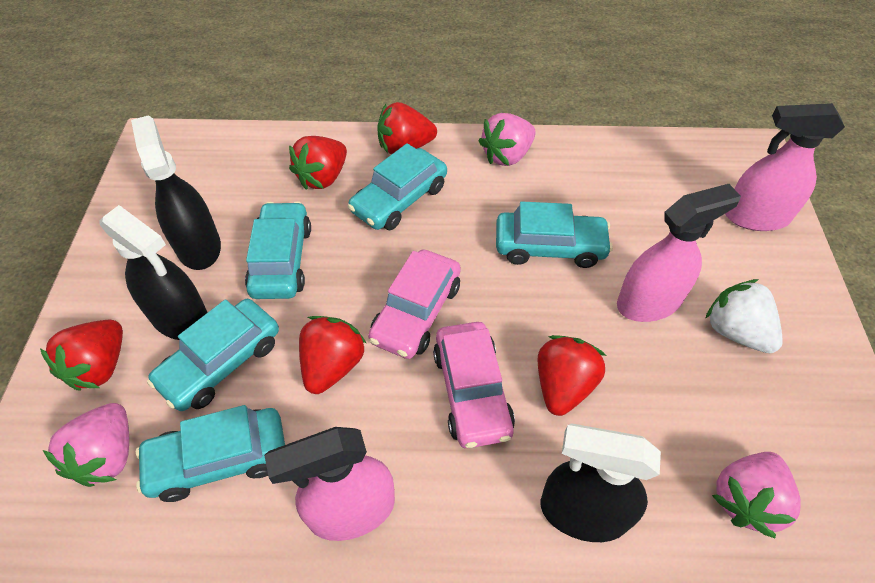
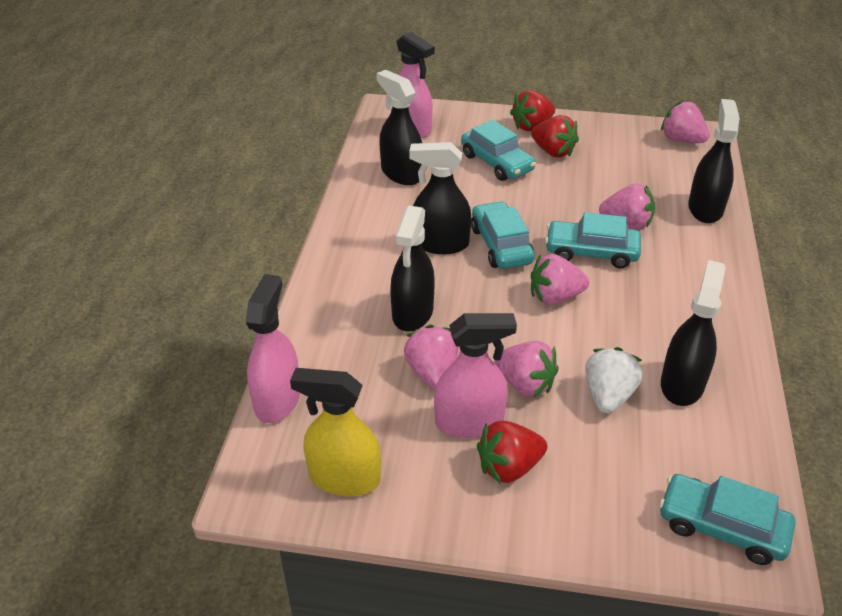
black spray bottle: [100,205,208,340] [131,115,221,270] [541,423,661,542] = 3 -> [376,70,422,185] [390,205,435,332] [409,142,471,254] [661,260,726,406] [688,99,740,223] = 5
pink car: [368,249,461,359] [433,322,515,448] = 2 -> none = 0
pink strawberry: [43,403,129,487] [478,113,536,166] [712,452,801,538] = 3 -> [404,325,459,389] [494,341,559,397] [531,254,589,305] [599,183,655,230] [661,100,710,143] = 5
red strawberry: [40,319,123,391] [289,136,347,189] [299,316,367,394] [377,102,437,154] [537,335,606,416] = 5 -> [477,421,547,484] [510,90,555,131] [531,115,579,158] = 3
turquoise car: [136,405,285,502] [147,299,279,411] [245,201,311,299] [348,143,447,230] [496,201,613,268] = 5 -> [461,120,536,181] [471,201,535,269] [545,212,641,269] [659,474,795,565] = 4
yellow spray bottle: none = 0 -> [290,368,381,496] = 1

